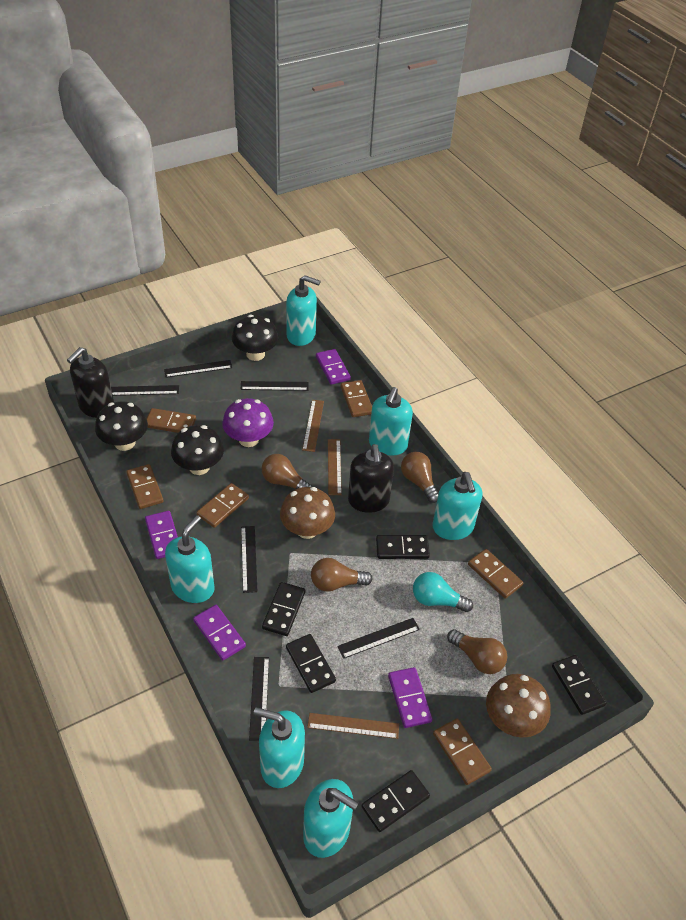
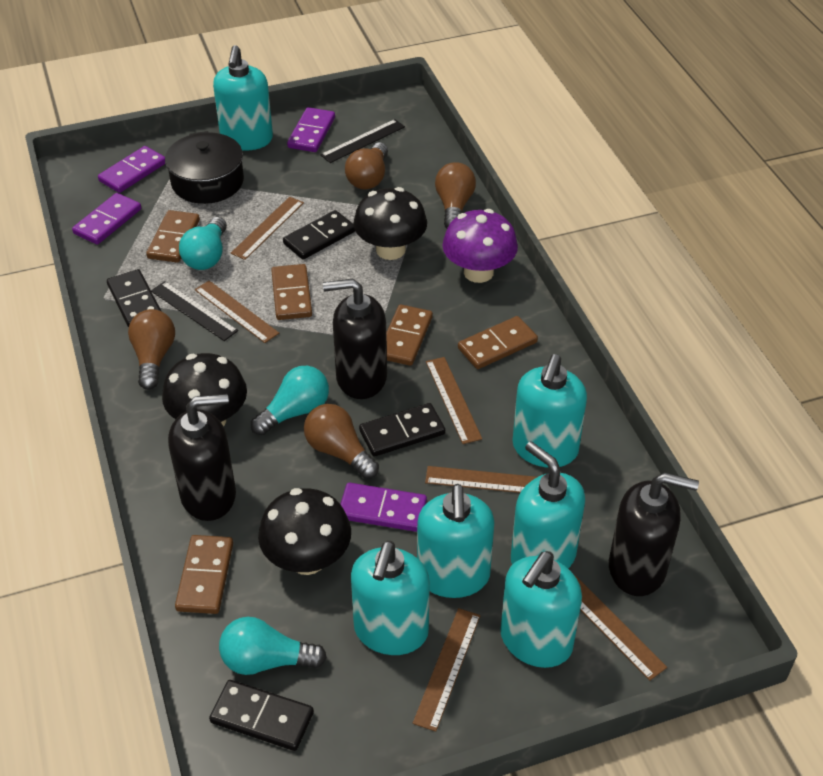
black domino: [262,582,305,636] [286,634,336,693] [361,770,430,832] [376,535,430,559] [552,655,606,715] = 5 -> [107,269,162,327] [209,680,314,751] [283,210,355,259] [359,403,445,457] = 4
black pot: none = 0 -> [165,131,244,204] = 1
black ruler: [111,385,179,396] [164,360,232,378] [240,381,308,391] [241,526,258,593] [249,657,269,741] [337,618,420,659] = 6 -> [151,281,238,341] [320,119,405,163] = 2
black soap dispenser: [67,347,114,418] [348,444,394,513] = 2 -> [168,394,236,521] [323,279,387,399] [609,473,699,596] = 3
brown domino: [126,464,164,509] [147,408,196,433] [197,483,249,528] [341,380,372,417] [433,718,492,785] [468,549,523,599] = 6 -> [146,210,200,263] [175,535,233,614] [271,264,312,320] [386,305,433,366] [458,316,538,369] = 5
brown mushroom: [280,487,335,539] [486,674,551,737] = 2 -> none = 0
brown ruler: [302,400,324,452] [307,713,399,739] [328,439,342,495] = 3 -> [195,281,279,343] [231,197,304,260] [413,608,480,732] [425,466,537,493] [426,357,482,444] [574,575,667,681] = 6
turquoise light bulb: [413,572,473,612] = 1 -> [179,217,227,270] [219,617,327,675] [251,366,329,436] = 3

